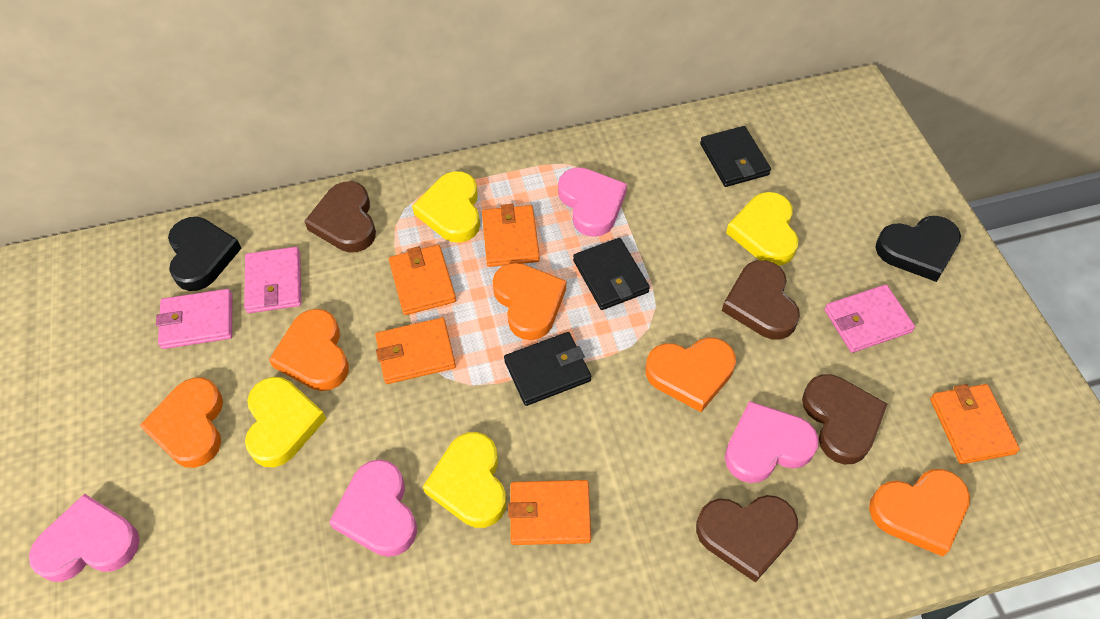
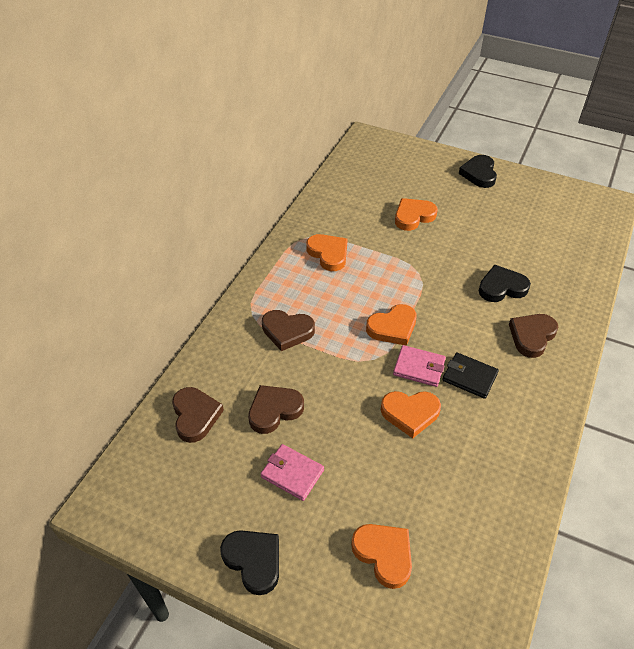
black heart: [168,217,242,291] [875,216,961,282] = 2 -> [220,530,279,595] [459,155,497,188] [478,265,531,302] = 3
black wallet: [504,332,591,406] [573,238,650,310] [700,126,771,187] = 3 -> [442,352,499,399] = 1
orange wallet: [375,317,456,384] [389,245,456,315] [482,204,540,267] [508,480,591,545] [930,384,1020,464] = 5 -> none = 0
pink heart: [29,494,140,582] [329,459,417,557] [558,168,627,237] [725,401,819,483] = 4 -> none = 0
pink wallet: [156,289,232,349] [244,247,301,313] [824,284,915,353] = 3 -> [261,444,324,501] [393,345,446,387] = 2
yellow heart: [245,377,326,467] [412,171,480,243] [423,432,506,528] [726,192,798,266] = 4 -> none = 0

